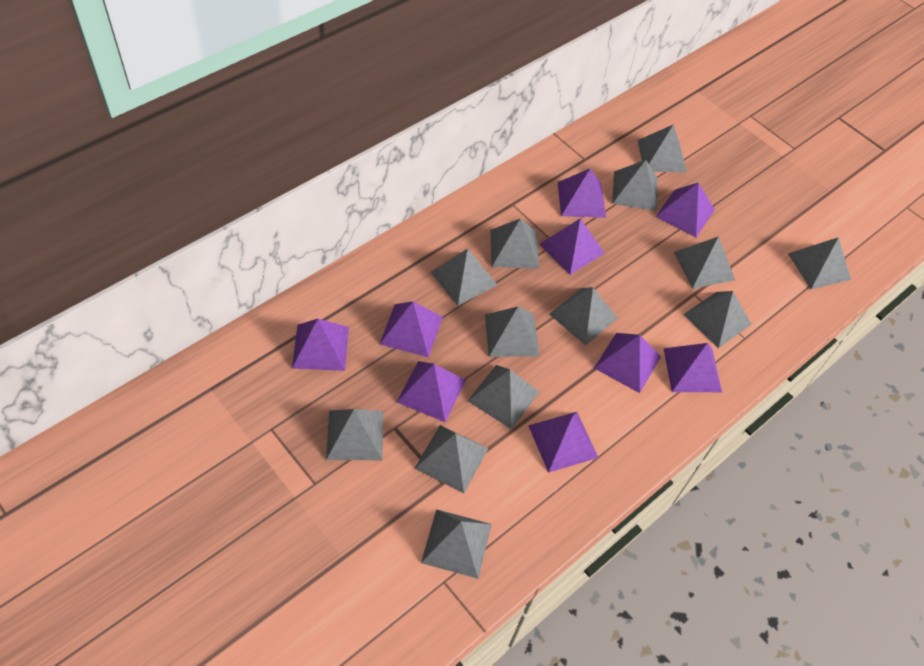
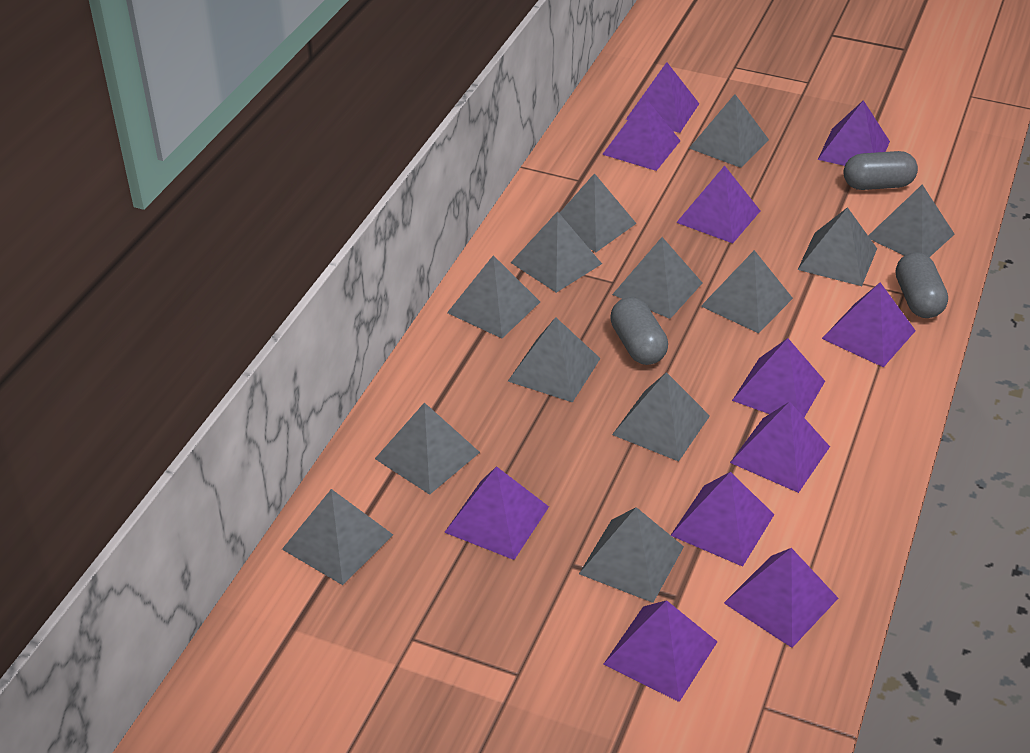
grey capsule: none = 0 -> [610,297,668,365] [843,151,918,190] [896,252,948,318] = 3
purple pyramid: [292,319,349,371] [380,301,443,357] [397,361,466,422] [528,412,598,473] [539,218,605,275] [558,169,606,218] [594,333,661,393] [656,182,715,237] [663,343,722,392] = 9 -> [444,466,549,560] [602,98,681,171] [603,600,718,702] [626,62,699,133] [671,472,775,567] [676,166,760,243] [724,548,838,648] [730,402,830,493] [732,338,825,417] [818,100,890,166] [822,282,916,367] = 11

